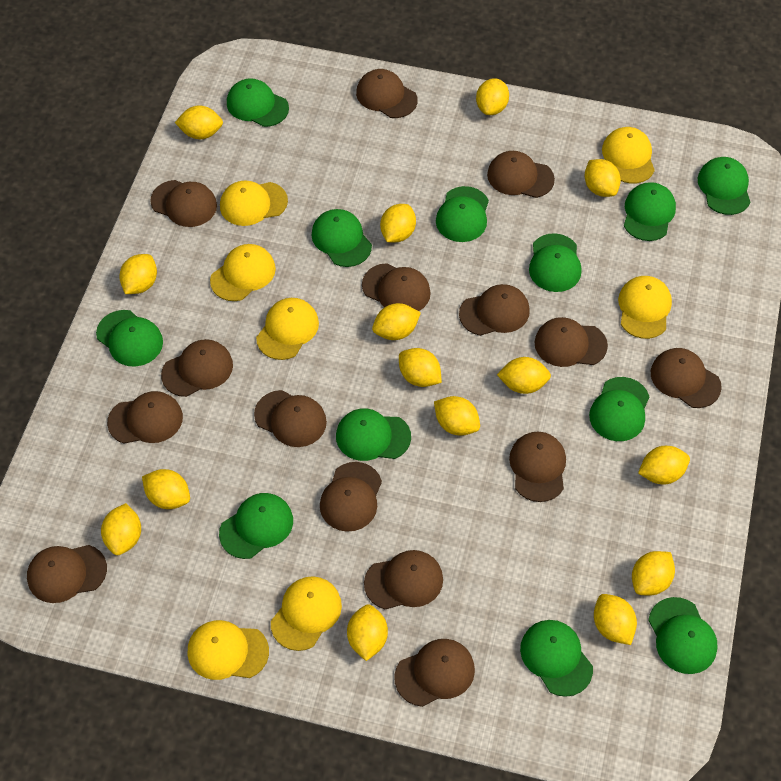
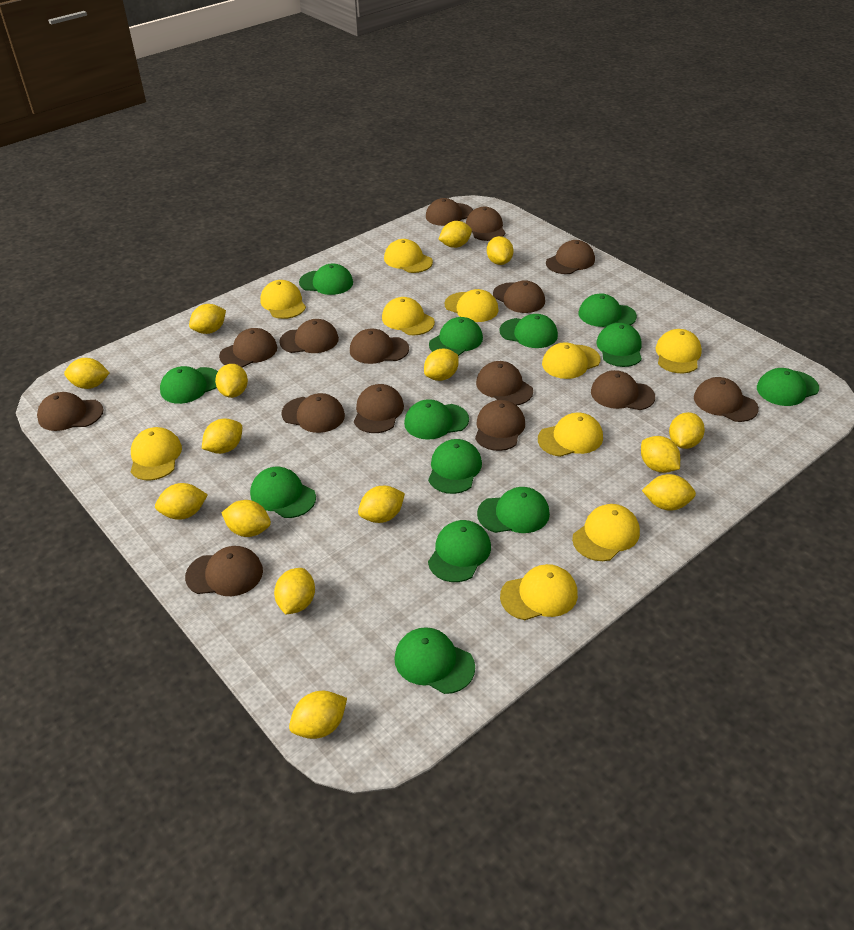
green cap: [96,310,163,367] [219,493,293,559] [227,78,289,127] [311,209,372,267] [336,408,411,461] [436,186,489,242] [520,620,593,697] [529,233,582,292] [589,377,649,441] [624,182,676,241] [648,597,718,674] [698,157,750,215] = 12 -> [160,366,218,404] [250,467,316,518] [299,263,353,295] [394,627,475,694] [404,399,469,440] [428,439,482,494] [428,520,491,582] [429,317,483,356] [477,487,550,533] [500,314,558,348] [579,293,637,327] [597,323,642,367] [757,368,819,406] = 13
yellow cap: [187,620,269,680] [210,244,276,301] [220,181,288,226] [256,298,319,360] [271,576,342,651] [602,127,655,184] [618,276,672,339] = 7 -> [131,427,182,480] [260,280,306,319] [382,297,435,335] [384,239,433,273] [445,289,499,322] [500,564,578,620] [538,413,603,457] [542,342,601,379] [572,504,640,561] [656,329,702,373] = 10

